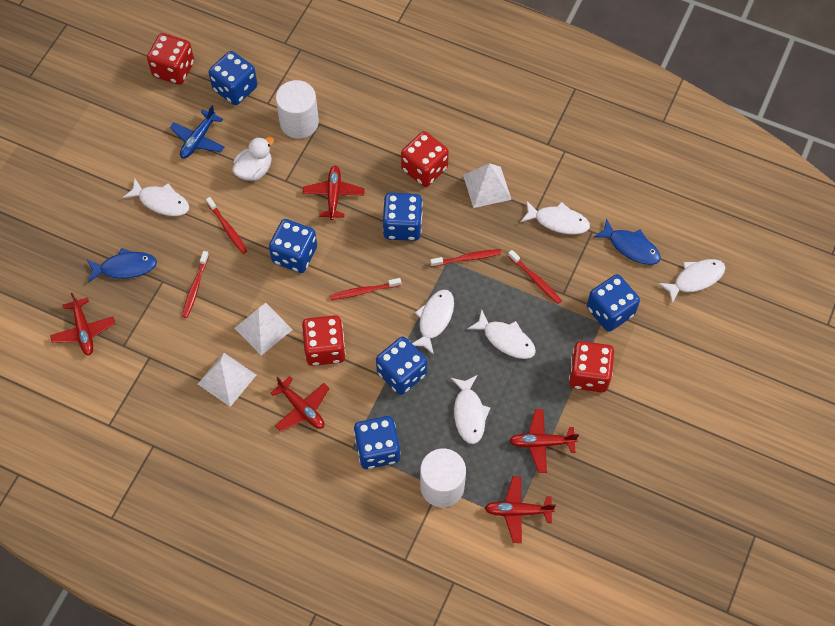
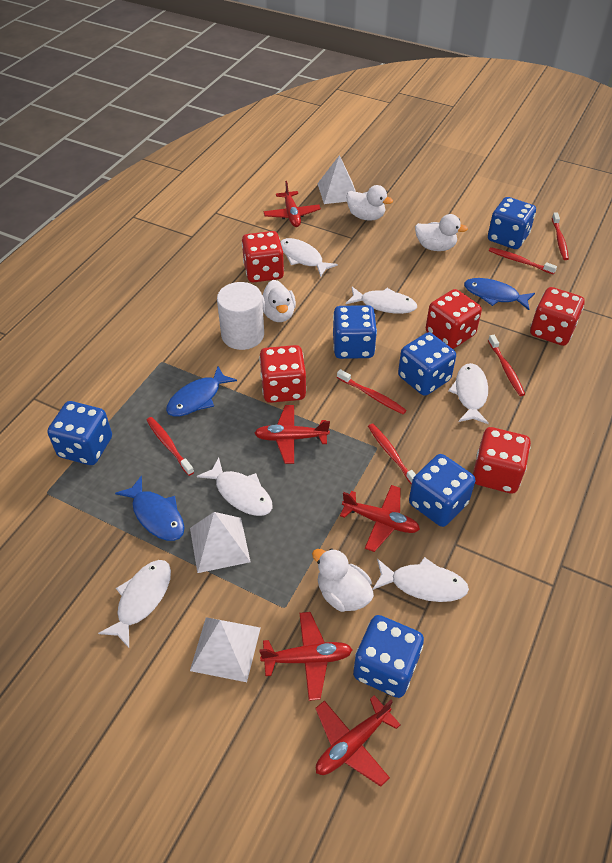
blue fish: [87,248,157,283] [594,219,661,265] = 2 -> [115,475,185,541] [166,366,237,416] [464,278,535,310] = 3
blue plane: [170,105,225,158] = 1 -> none = 0
red dice: [147,33,194,85] [302,315,346,366] [401,131,449,187] [569,341,614,393] = 4 -> [242,231,284,283] [259,345,306,403] [426,289,482,349] [473,427,531,493] [530,287,585,346] = 5
red toothbrush: [182,251,209,318] [206,197,247,254] [329,278,401,300] [430,249,502,267] [508,250,562,304] = 5 -> [147,417,194,476] [337,369,407,414] [368,424,416,485] [488,335,525,396] [489,247,557,275] [552,213,569,260] = 6
white cylinder: [276,80,319,139] [420,448,466,507] = 2 -> [217,282,264,350] = 1
white duck: [232,137,274,181] = 1 -> [262,280,296,322] [312,548,374,612] [346,185,393,221] [415,214,468,251] = 4

